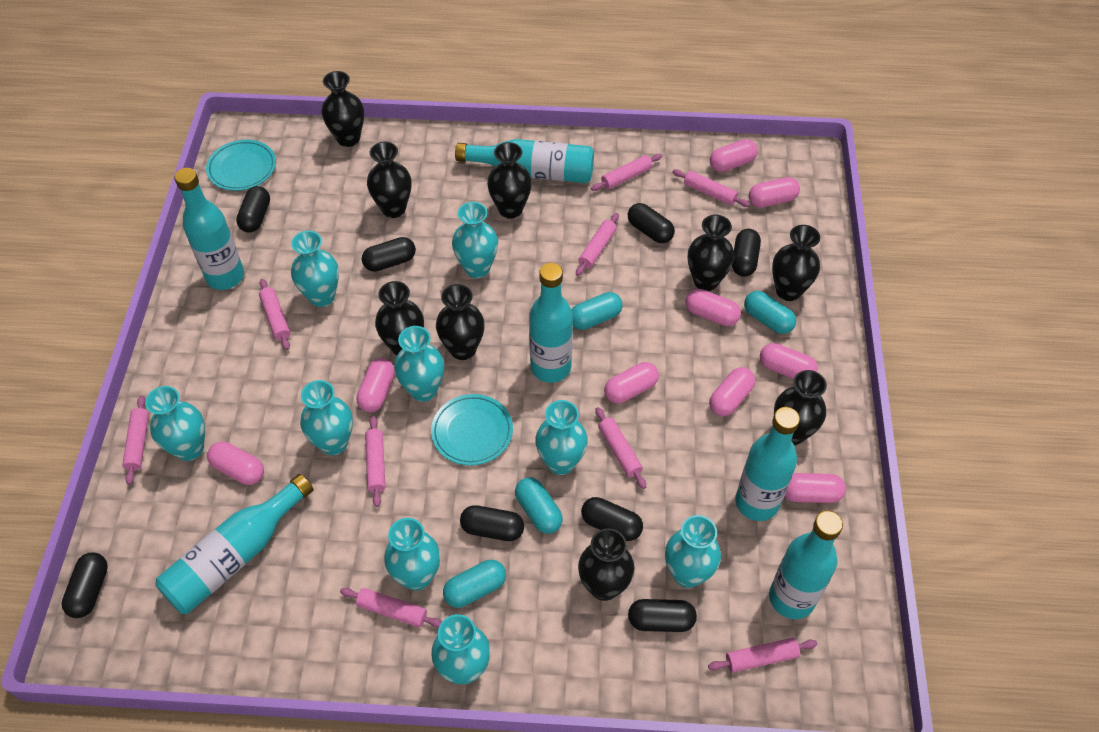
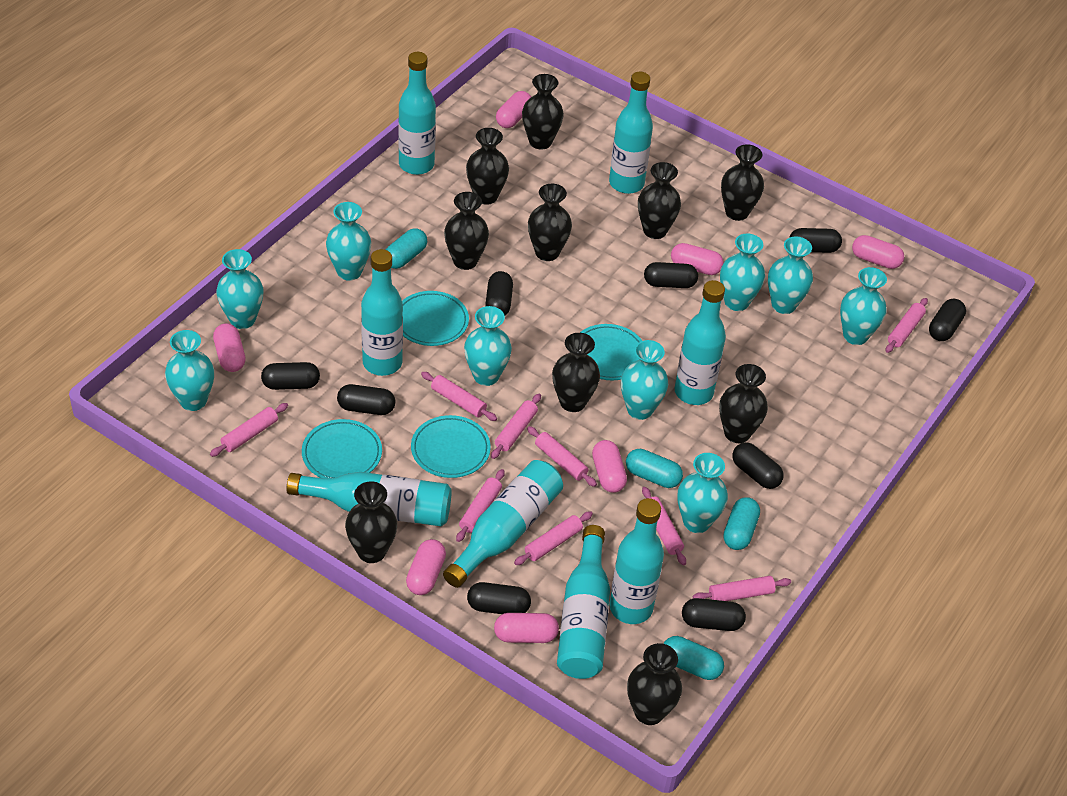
black capsule: [61,552,108,618] [236,186,270,233] [362,237,416,272] [460,505,524,541] [581,497,643,541] [628,203,675,243] [628,599,697,632] [732,229,761,277] = 8 -> [261,362,320,390] [337,384,395,415] [467,582,531,614] [485,271,513,316] [644,262,698,288] [682,598,746,631] [732,442,784,489] [789,228,842,253] [929,299,966,341] = 9
black vase: [322,71,364,147] [367,142,411,218] [375,281,424,355] [436,284,485,360] [487,142,532,219] [578,528,635,601] [688,215,735,291] [772,225,820,301] [774,370,827,445] = 9 -> [345,481,397,563] [444,192,489,270] [466,128,509,205] [522,74,564,150] [528,184,572,261] [552,333,600,412] [627,643,682,725] [638,162,681,239] [719,364,768,443] [721,144,764,221] = 10
pink capsule: [207,442,264,485] [356,358,395,412] [604,362,659,404] [685,289,741,326] [709,367,755,416] [710,139,758,172] [749,177,800,208] [760,343,818,379] [785,473,846,503] = 9 -> [213,323,246,372] [406,539,446,595] [494,613,559,643] [496,91,531,128] [592,440,627,493] [671,243,724,275] [852,235,904,269] = 7
turquoise bottle: [155,474,313,614] [174,168,244,290] [455,139,594,183] [529,263,573,383] [735,407,800,521] [769,511,843,619] = 6 -> [287,472,452,526] [361,249,403,376] [398,52,436,175] [443,460,563,588] [557,525,610,679] [609,72,653,194] [609,498,664,624] [675,280,726,405] = 8
turquoise plate: [206,140,276,191] [431,394,513,466] = 2 -> [302,419,382,478] [402,291,469,346] [411,415,491,478] [580,324,642,381] = 4

